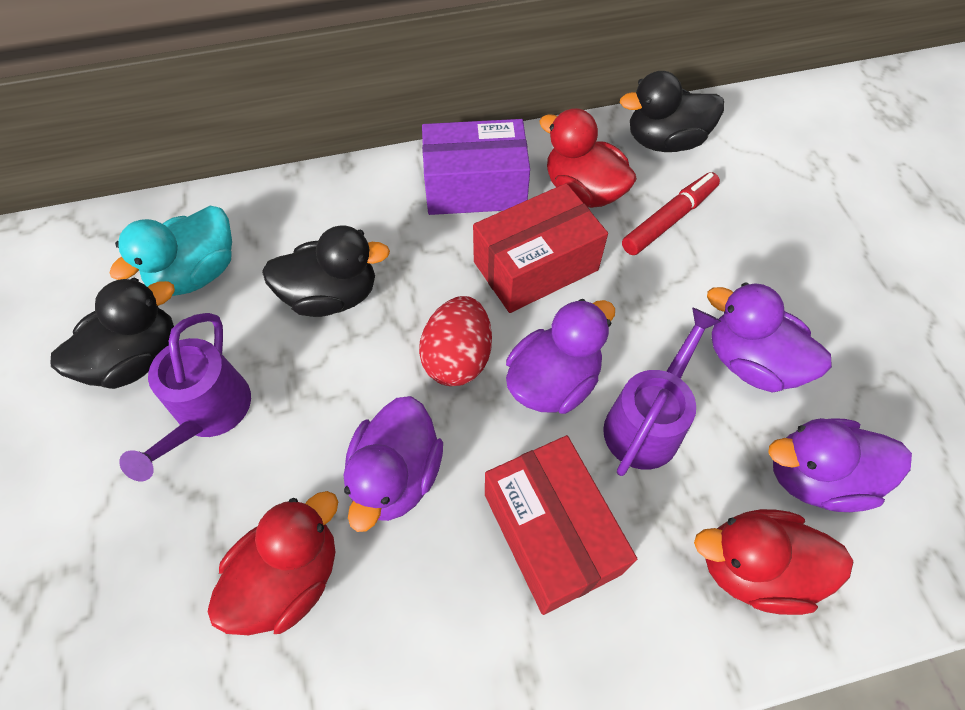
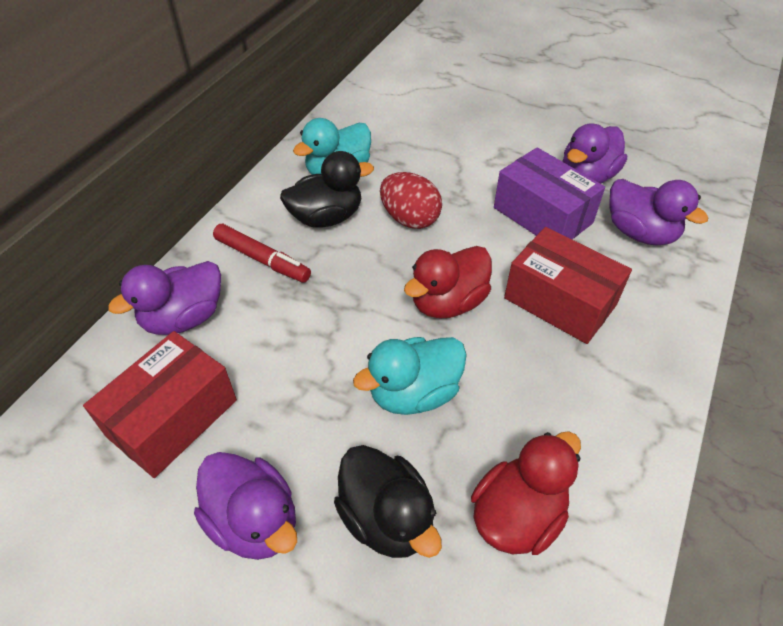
black duck: [51,278,175,389] [262,225,390,317] [620,71,724,152] = 3 -> [280,151,374,228] [334,445,442,558] = 2
purple watering can: [119,313,251,481] [603,307,722,476] = 2 -> none = 0
red duck: [208,491,338,635] [539,108,637,208] [694,509,853,615] = 3 -> [404,246,492,318] [471,431,581,555] = 2
turquoise duck: [109,206,232,296] = 1 -> [293,118,371,175] [353,337,467,415] = 2

